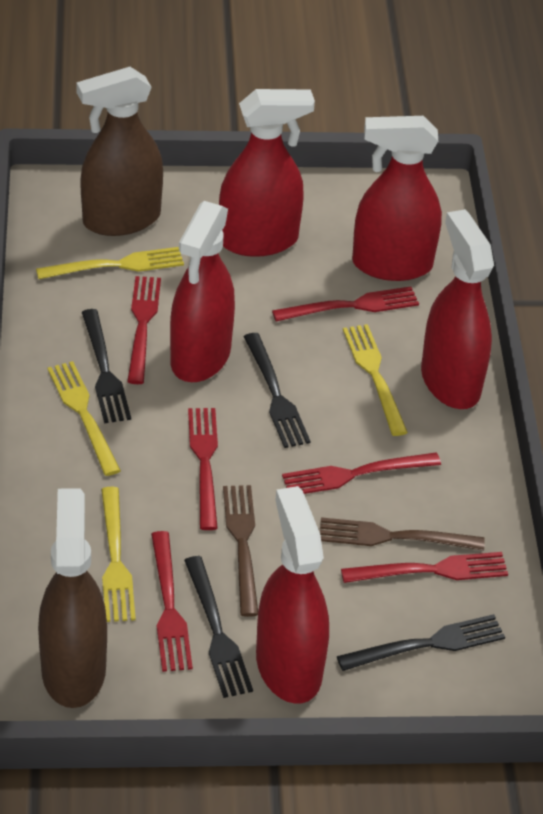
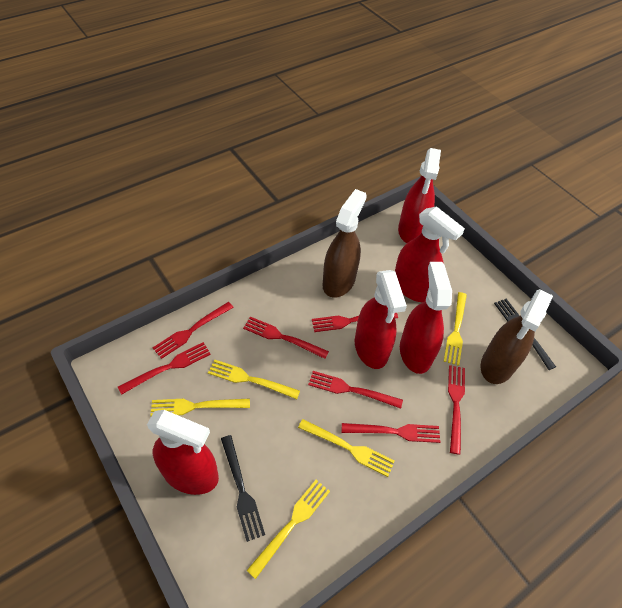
black fork: [82,309,131,423] [184,556,253,698] [243,333,311,448] [337,614,505,671] = 4 -> [221,435,265,542] [494,299,556,370] = 2
brown fork: [223,485,258,617] [320,517,485,551] = 2 -> none = 0
red fork: [127,276,161,384] [151,531,193,672] [188,408,218,530] [272,286,419,322] [282,452,441,494] [341,552,508,583] = 6 -> [118,342,211,395] [153,302,234,359] [243,317,329,359] [308,371,403,409] [312,313,398,332] [342,423,440,443] [448,365,465,455] = 7
yellow fork: [36,247,184,280] [48,361,121,476] [101,487,136,622] [343,324,408,436] = 4 -> [150,399,250,416] [208,359,300,399] [246,480,330,579] [298,419,395,477] [444,292,467,366] = 5

